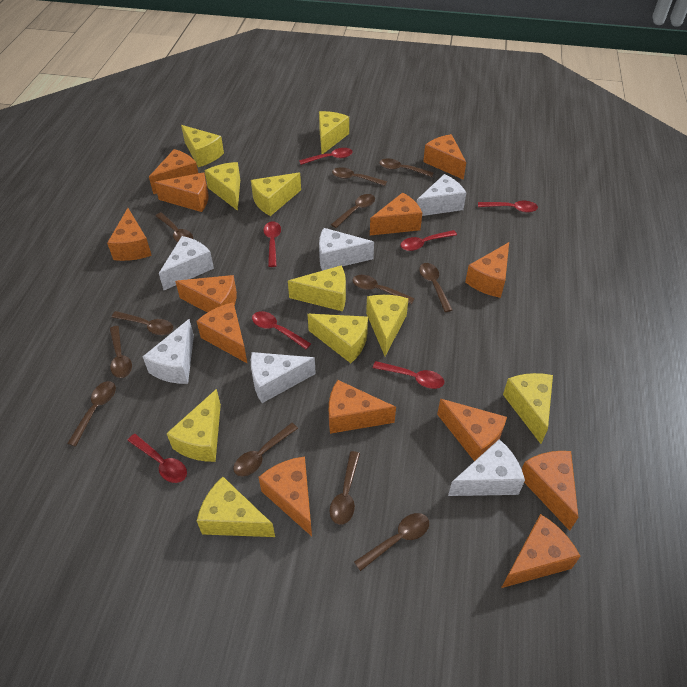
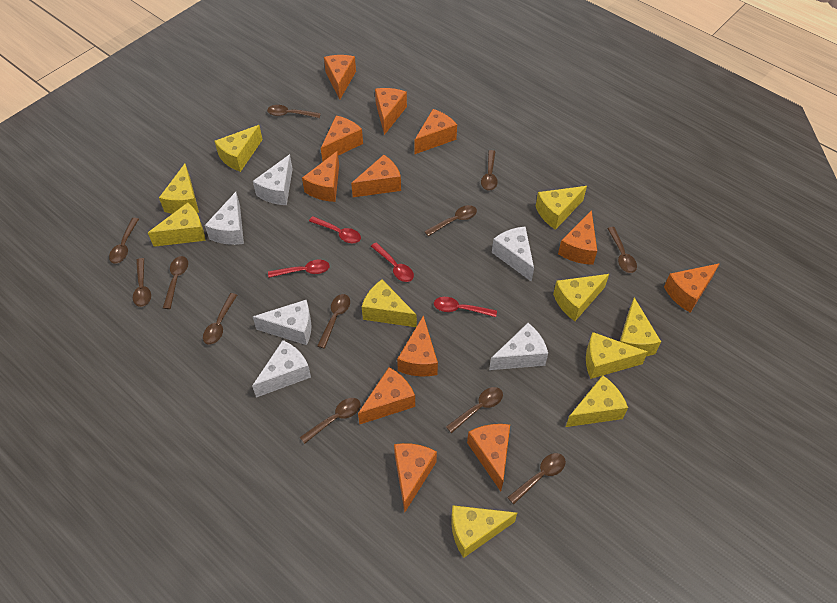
orange cheese: [107,208,152,261] [149,149,198,194] [154,172,209,212] [175,275,237,313] [197,302,248,364] [258,456,312,536] [329,380,396,434] [370,192,422,235] [423,134,466,180] [437,399,507,461] [465,242,509,298] [501,514,581,588] [522,451,578,531] = 13 -> [302,151,339,202] [321,116,363,162] [324,55,356,99] [351,155,401,197] [358,367,415,425] [375,88,407,135] [394,443,437,512] [397,315,438,376] [415,109,457,154] [467,424,510,491] [558,210,597,265] [664,263,720,313] = 12
red spoon: [127,434,187,483] [252,311,311,349] [263,221,281,267] [299,148,353,165] [373,361,444,389] [400,230,457,251] [478,201,538,213] = 7 -> [268,260,330,278] [309,216,361,243] [371,242,414,282] [434,297,497,317] = 4

